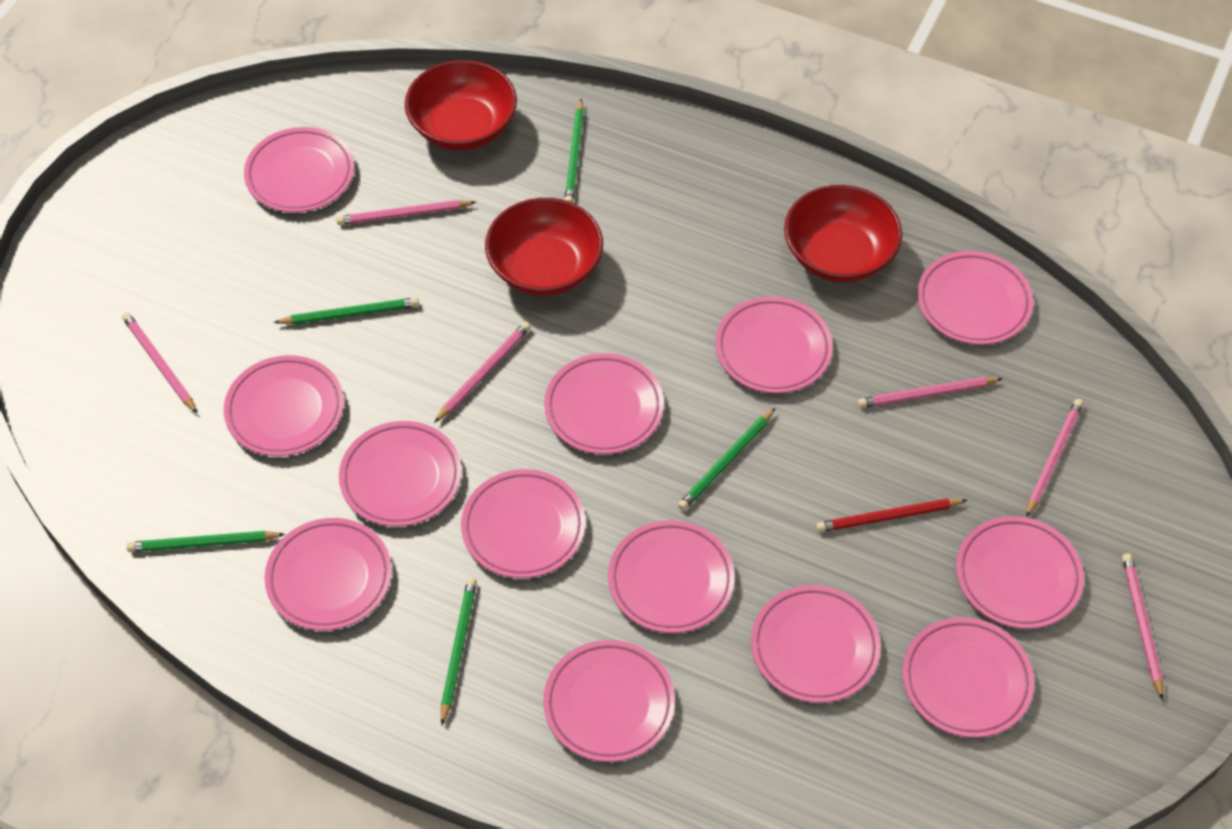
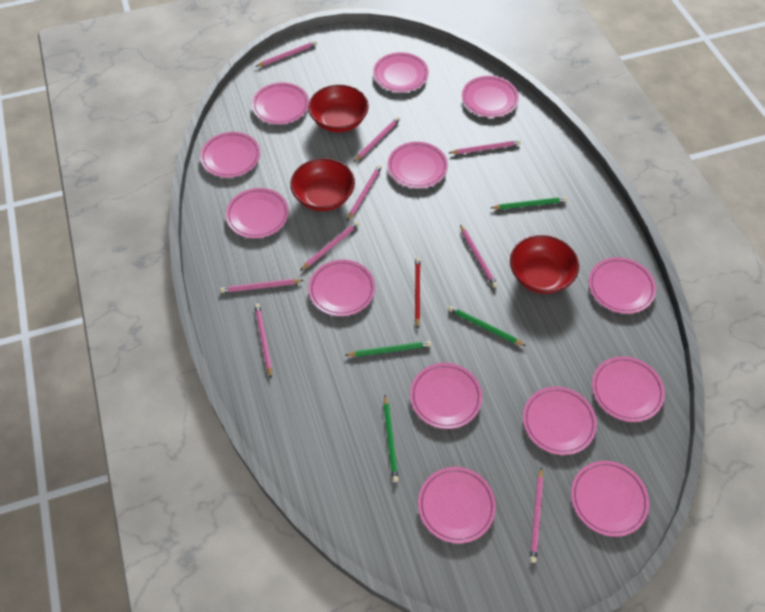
green pencil: [126,531,285,552] [273,297,419,325] [441,578,477,725] [564,99,584,203] [678,408,775,511] = 5 -> [345,341,431,357] [383,395,398,482] [448,306,526,346] [491,197,567,209] = 4
pink pencil: [122,313,197,413] [336,200,476,225] [434,322,531,423] [858,377,1003,408] [1026,399,1084,517] [1122,553,1163,700] = 6 -> [220,279,304,293] [254,304,272,378] [255,41,317,67] [300,221,359,271] [347,165,382,221] [354,117,400,162] [449,140,521,154] [460,225,497,288] [530,467,543,563] = 9

